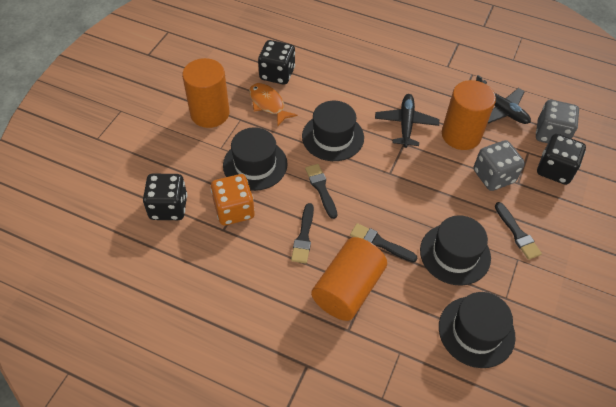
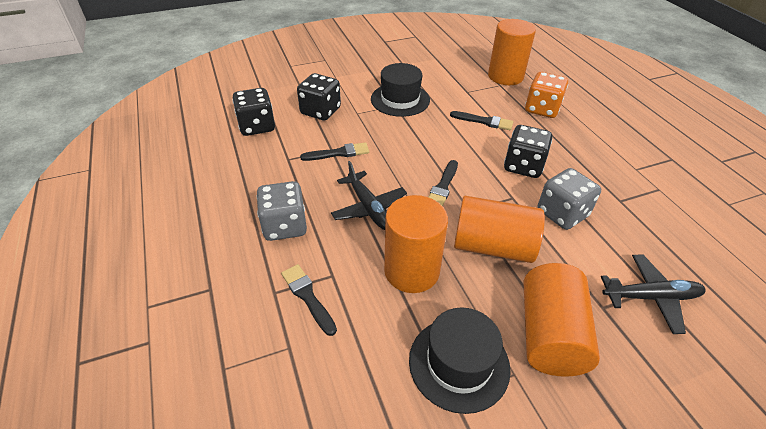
black hat: [223,127,288,191] [302,101,364,161] [420,215,491,286] [439,292,516,368] = 4 -> [371,63,430,117] [409,308,511,414] = 2
orange cylinder: [182,58,229,128] [311,237,387,321] [442,80,496,150] = 3 -> [384,195,448,293] [454,196,545,263] [488,19,536,85] [524,263,600,377] = 4
orange fish: [249,83,297,126] = 1 -> none = 0

